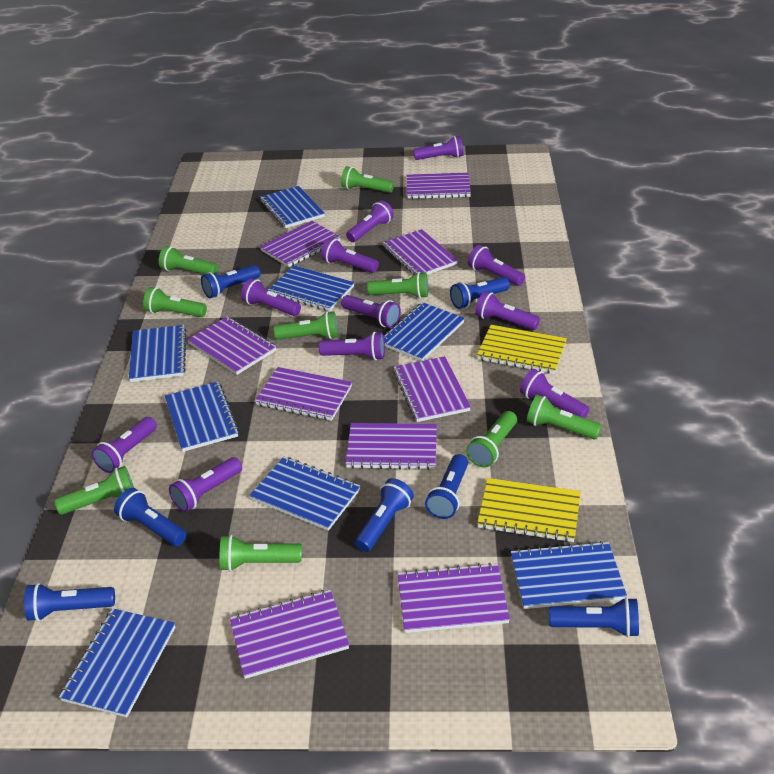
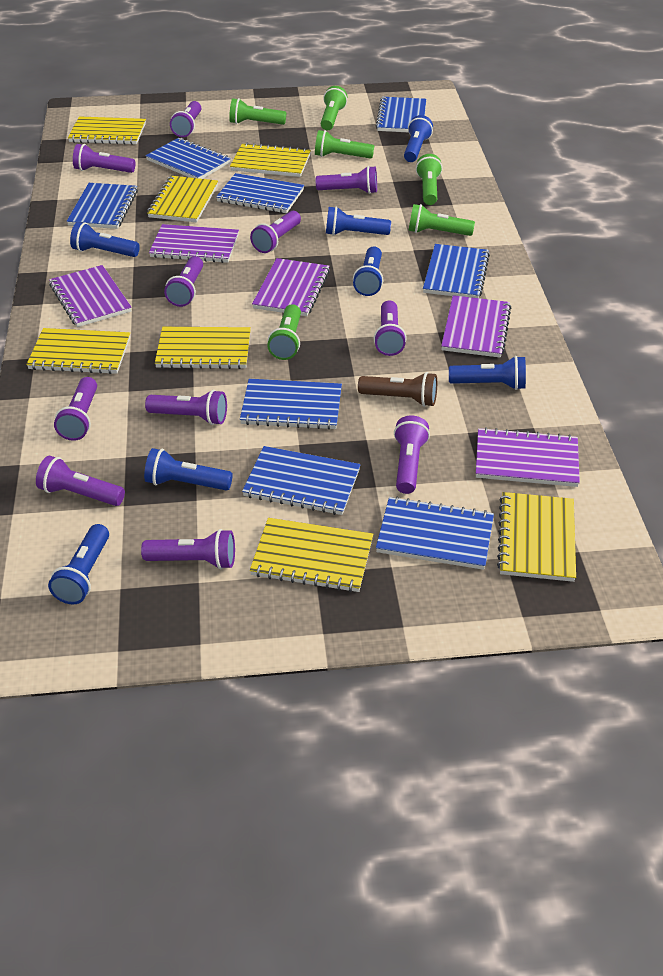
brown flashlight: none = 0 -> [358,372,437,407] = 1
green flashlight: [54,466,134,515] [143,287,207,317] [159,246,218,274] [220,535,302,571] [274,311,338,340] [341,166,394,193] [367,272,428,298] [466,411,517,468] [527,395,602,439] = 9 -> [229,98,286,125] [267,304,301,360] [315,130,374,159] [321,86,347,130] [409,204,475,236] [416,154,443,205] = 6
purple notebook: [187,316,276,375] [230,590,349,679] [255,367,352,421] [260,221,341,267] [345,423,437,470] [383,229,458,275] [393,356,471,422] [398,563,510,633] [407,173,471,199] = 9 -> [49,265,132,327] [149,224,239,263] [252,258,330,316] [441,295,511,358] [476,427,580,487] = 5
yellow notebook: [476,325,567,374] [477,478,581,542] = 2 -> [26,328,130,374] [68,116,146,145] [147,176,218,223] [155,327,251,369] [230,143,311,177] [250,518,373,592] [497,492,576,582] = 7

